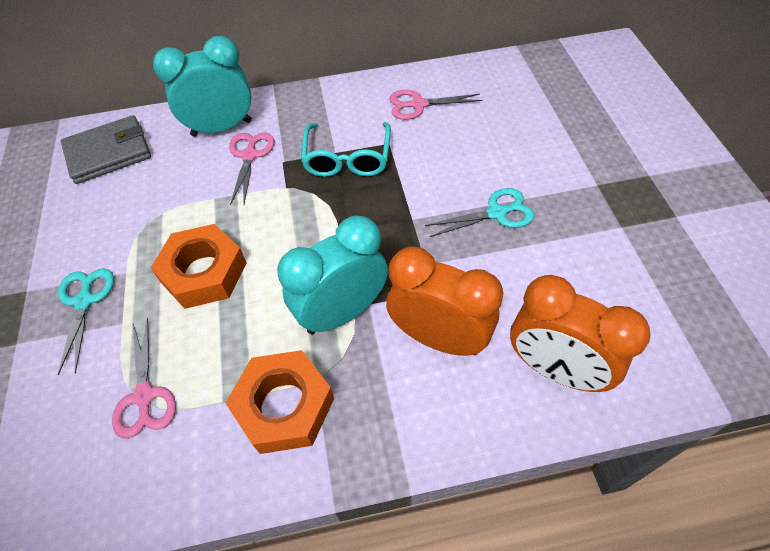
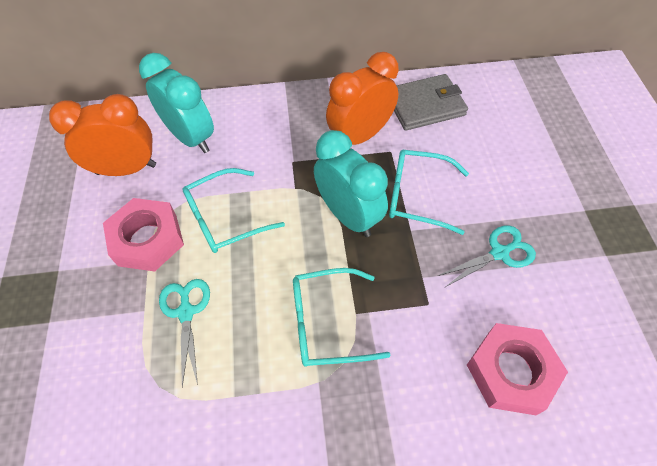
orange nut: [151,224,246,309] [225,350,334,454] = 2 -> none = 0
pink nut: none = 0 -> [103,198,184,272] [467,323,568,415] = 2
pink scissors: [112,318,176,439] [229,133,274,205] [389,90,482,120] = 3 -> none = 0
turquoise glasses: [301,122,391,177] = 1 -> [182,168,285,253] [293,268,391,367] [389,150,469,235] = 3

